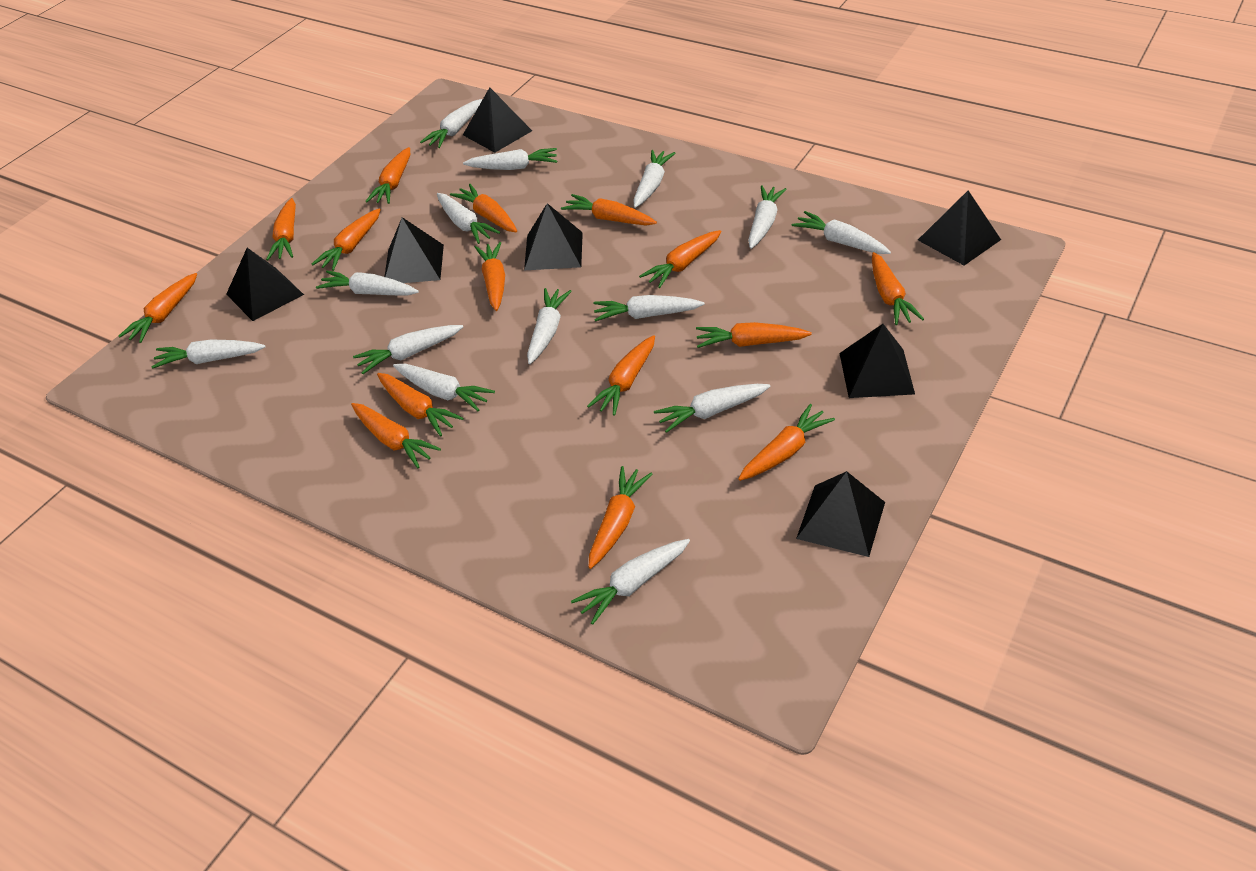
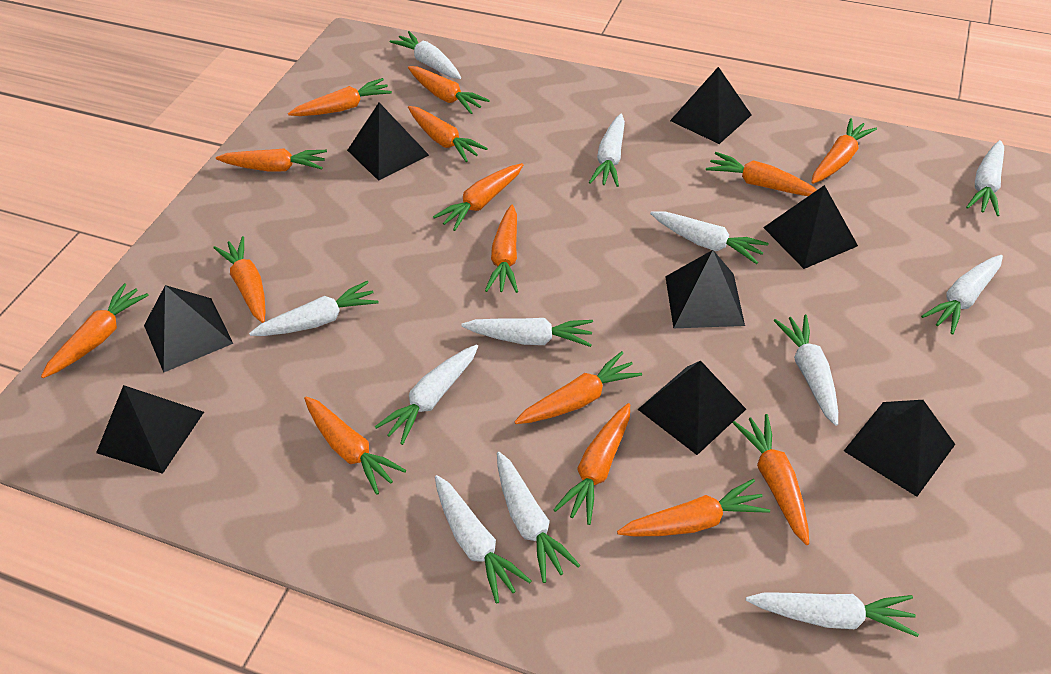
black pyramid: [226,248,304,321] [384,217,444,283] [463,87,532,153] [524,203,583,270] [796,471,885,557] [839,324,915,398] [918,190,1001,266] = 7 -> [96,385,204,474] [144,285,233,373] [347,103,429,181] [638,361,746,455] [665,250,745,328] [670,67,751,144] [763,185,858,269] [844,400,955,497] = 8
white carrot: [151,339,265,369] [316,271,419,296] [353,325,463,374] [393,364,495,411] [420,99,482,148] [437,193,500,244] [463,148,557,170] [527,288,572,364] [571,539,690,625] [593,295,704,322] [633,150,675,208] [654,384,771,433] [748,185,787,249] [792,211,891,254] = 14 -> [249,281,378,336] [375,345,478,445] [390,31,461,79] [435,475,531,604] [461,318,593,347] [497,452,580,583] [589,114,625,187] [650,211,769,264] [746,592,919,637] [774,315,838,426] [921,255,1003,335] [966,140,1004,216] = 12

